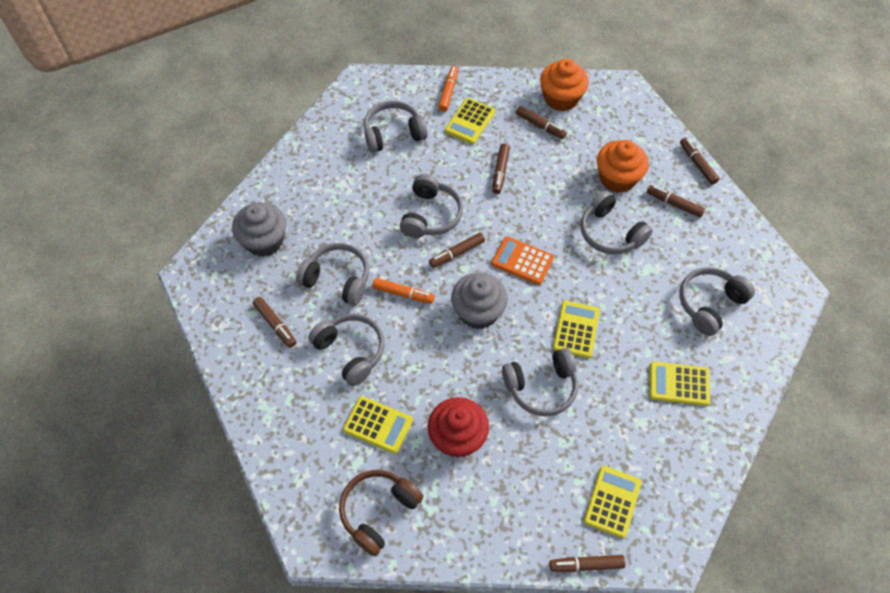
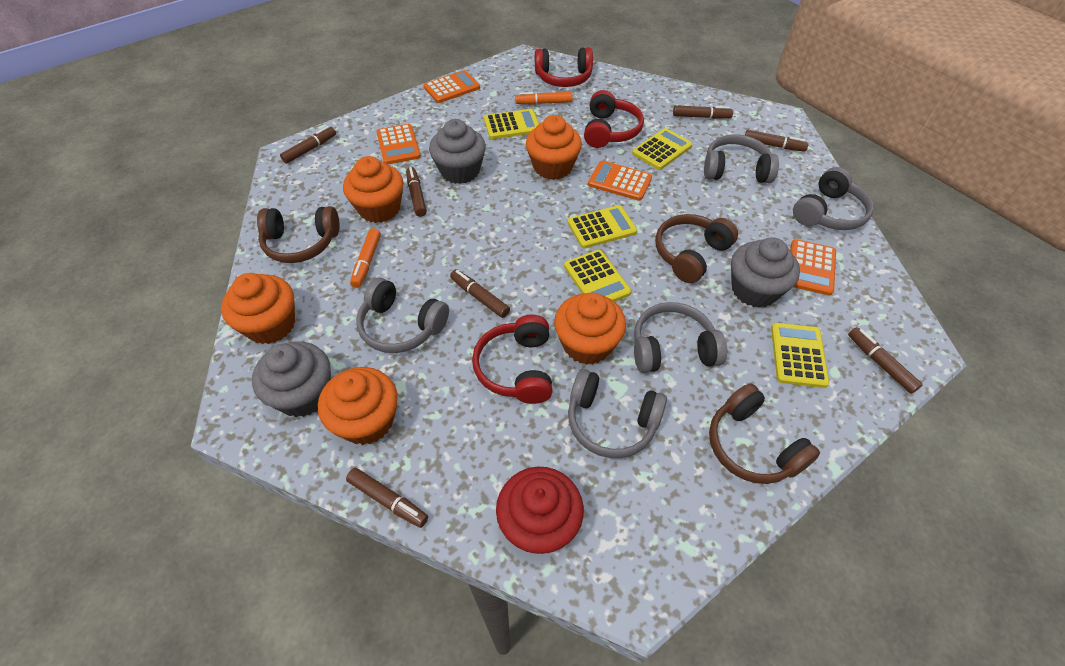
brown headphones: [339,470,423,556] = 1 -> [257,206,340,263] [655,214,738,283] [709,383,820,484] = 3
grey cupcake: [232,202,286,257] [451,273,508,329] = 2 -> [252,342,331,417] [429,119,486,184] [731,238,800,308] = 3
grey headphones: [296,243,369,305] [308,314,385,386] [364,101,427,153] [400,174,463,238] [502,348,578,417] [580,191,653,254] [679,267,755,336] = 7 -> [356,278,449,353] [568,369,667,458] [634,302,727,373] [704,134,779,183] [793,167,874,230] = 5
orange calculator: [492,236,554,285] = 1 -> [376,124,421,165] [424,70,480,103] [588,161,652,201] [790,239,836,296] = 4
orange cupcake: [540,59,589,111] [597,140,649,193] = 2 -> [221,273,295,344] [318,367,398,445] [343,156,403,223] [526,115,582,180] [554,293,626,365] = 5
red headphones: none = 0 -> [472,314,552,404] [535,47,593,87] [584,90,644,148] = 3

